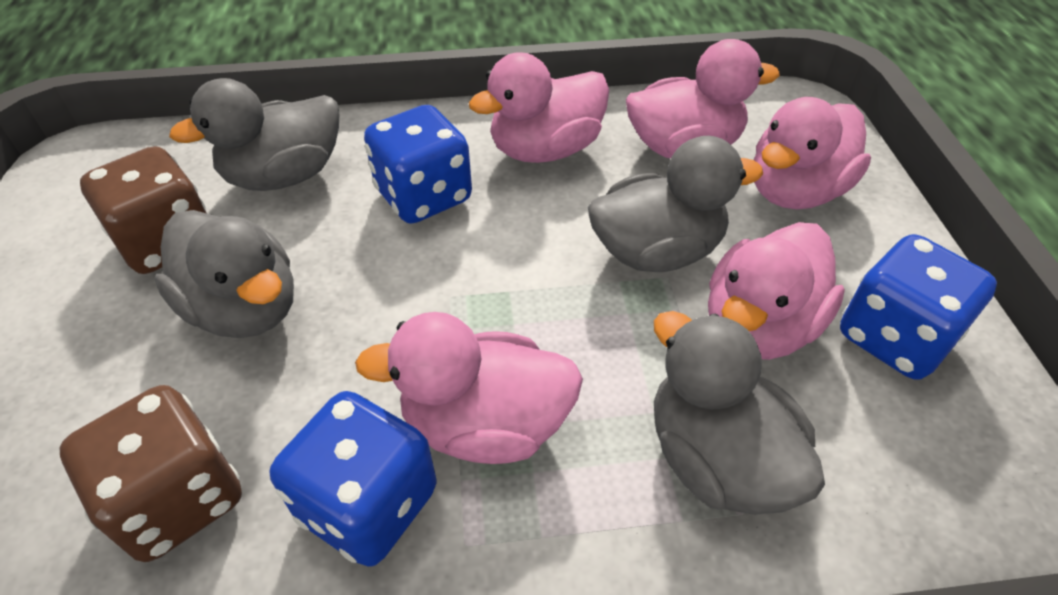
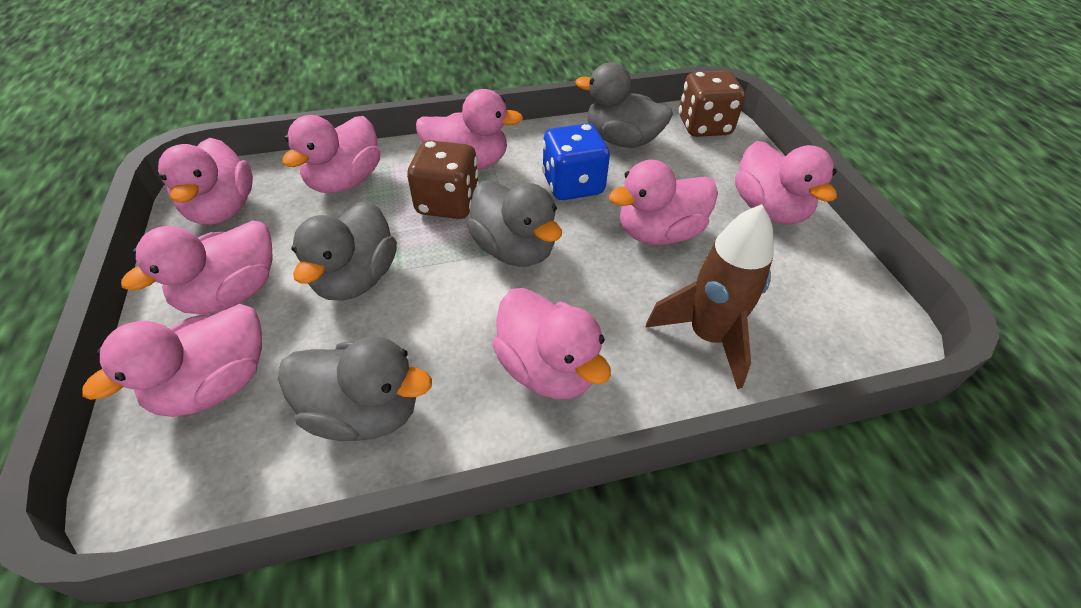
blue dice: [269,391,437,567] [364,105,472,224] [840,234,997,380] = 3 -> [542,123,610,200] = 1
brown rocket: none = 0 -> [646,204,774,389] = 1
pink duck: [355,312,583,464] [469,52,609,163] [626,39,780,158] [708,222,845,360] [754,97,871,209] = 5 -> [82,304,262,417] [121,221,273,314] [158,138,253,225] [282,115,380,193] [416,89,523,169] [492,288,611,399] [609,160,718,245] [735,141,837,224] = 8

